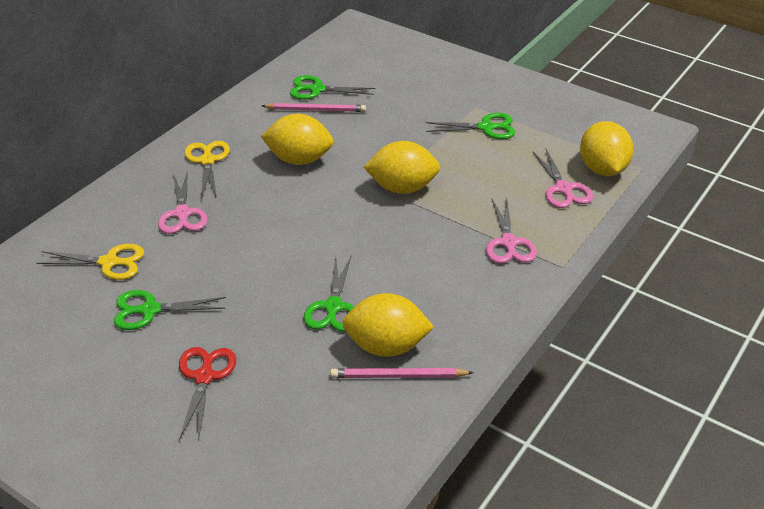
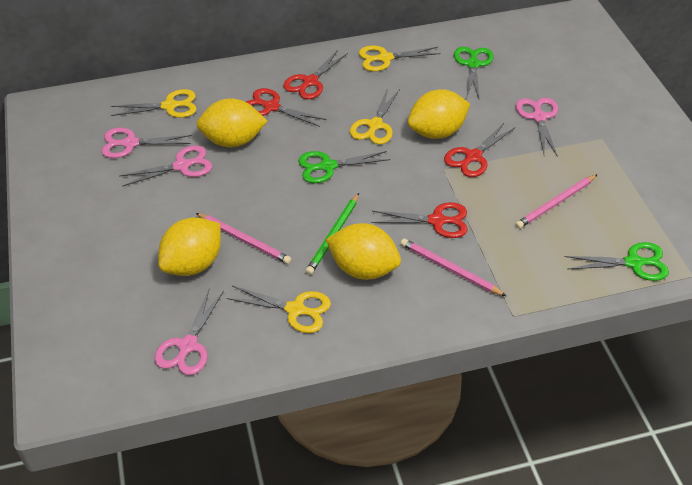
green pencil: none = 0 -> [306,193,359,275] = 1
green scissors: [114,290,226,330] [290,75,375,100] [304,257,354,332] [426,113,515,139] = 4 -> [298,151,390,183] [454,47,494,99] [565,242,669,281] = 3
pink pencil: [262,103,366,112] [330,368,474,378] = 2 -> [196,213,291,264] [401,238,506,296] [515,174,598,229] = 3
pink scissors: [158,170,208,234] [486,196,537,264] [532,149,593,208] = 3 -> [101,128,192,158] [120,145,212,187] [155,290,224,375] [516,98,558,157] = 4
red scissors: [179,347,236,442] = 1 -> [246,88,326,127] [283,50,348,99] [371,202,468,238] [444,122,516,177] = 4
yellow scissors: [36,244,144,280] [184,141,230,198] = 2 -> [111,89,197,118] [226,286,331,333] [350,87,400,144] [359,45,441,71] = 4

